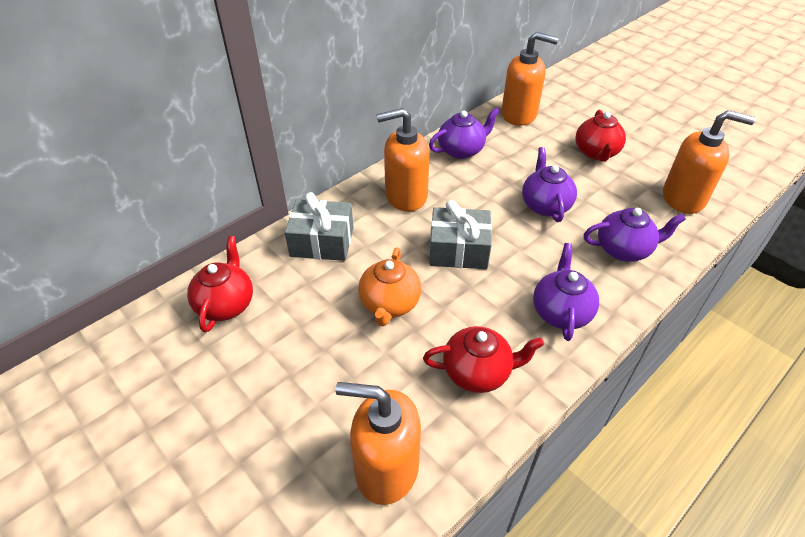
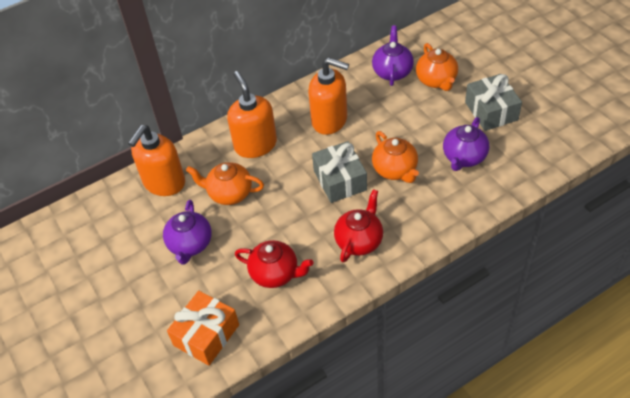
orange gift: none = 0 -> [167,291,239,366] = 1
orange soap dispenser: [336,382,421,505] [376,108,430,211] [502,32,559,126] [663,110,756,214] = 4 -> [128,125,185,196] [227,71,277,158] [308,58,349,135] = 3
orange teapot: [358,248,421,326] = 1 -> [186,162,264,205] [372,131,419,183] [416,43,458,91] = 3
purple teapot: [429,108,500,159] [522,147,577,222] [533,243,599,341] [584,208,686,262] = 4 -> [163,200,212,265] [372,25,414,86] [443,117,489,171] = 3
red teapot: [187,236,253,332] [423,326,544,393] [576,110,626,162] = 3 -> [235,240,313,288] [334,189,383,262] = 2

